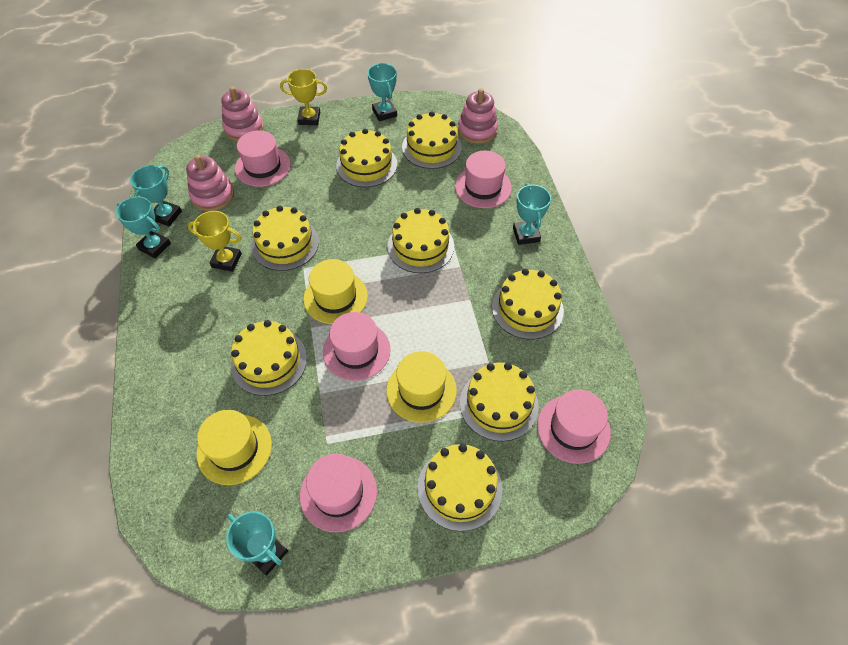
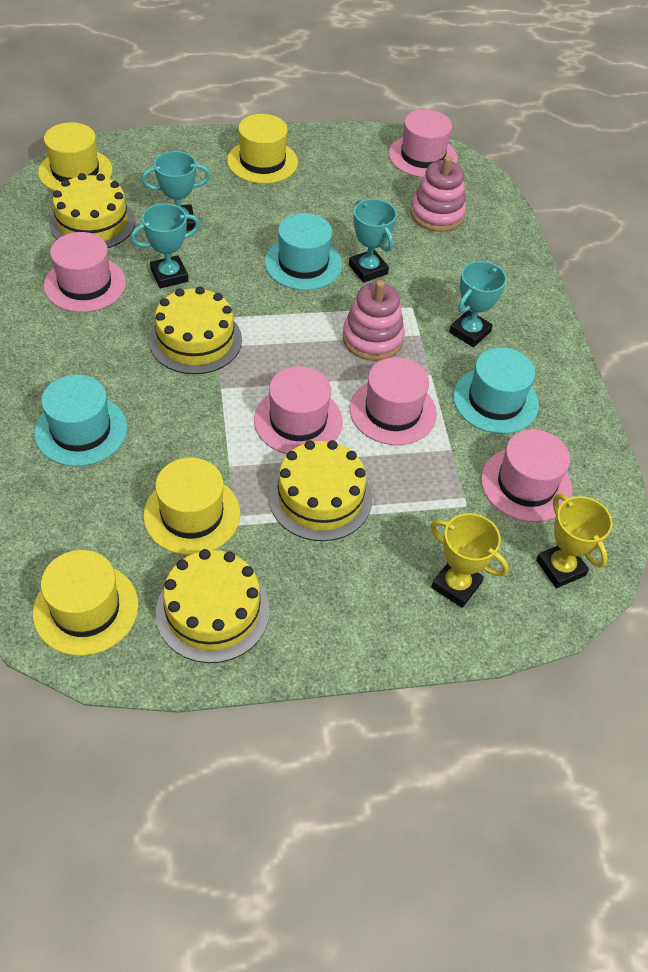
pink stacking toy: [186,155,234,211] [221,86,264,141] [458,88,498,144] = 3 -> [342,280,405,361] [411,156,466,232] = 2
turquoise hat: none = 0 -> [34,375,127,466] [265,213,342,290] [453,347,539,434] = 3
turquoise trophy: [116,196,171,258] [130,165,182,226] [226,511,288,576] [368,63,397,121] [513,183,551,245] = 5 -> [131,203,200,288] [142,151,210,231] [349,199,397,283] [449,261,507,347] = 4
yellow cake: [231,320,307,396] [252,206,319,271] [336,129,397,187] [387,208,454,273] [402,111,462,169] [418,444,502,531] [460,363,539,441] [492,269,564,340] = 8 -> [50,173,135,248] [149,286,242,374] [156,549,270,663] [269,440,372,541] = 4
yellow hat: [197,410,272,485] [303,259,368,324] [386,351,457,423] = 3 -> [33,550,139,656] [38,122,113,191] [143,458,240,555] [227,114,298,184] = 4

